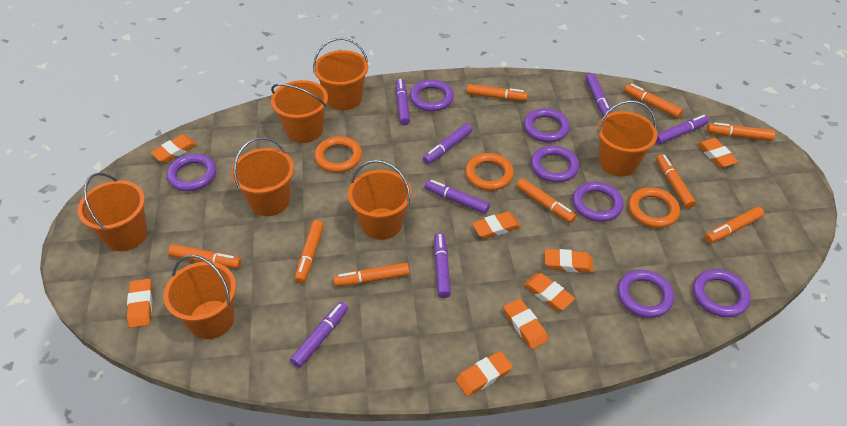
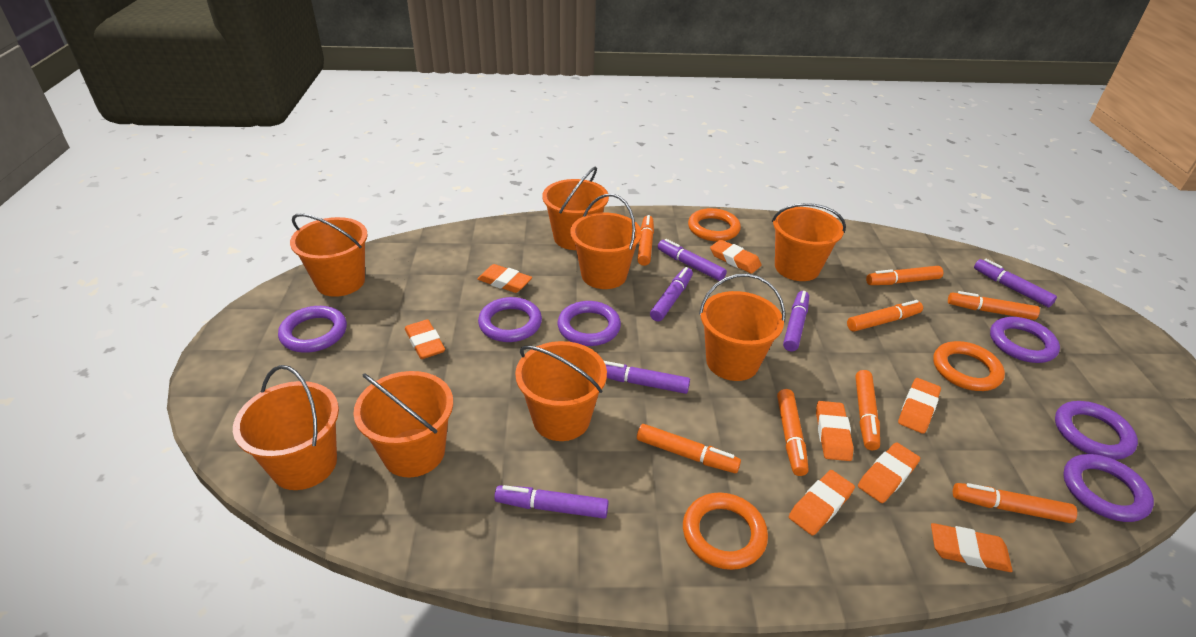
orange bucket: [77,173,147,251] [163,255,236,339] [231,137,294,216] [271,80,328,143] [313,38,368,110] [348,160,412,240] [597,100,657,177] = 7 -> [233,365,339,490] [290,213,368,297] [353,371,453,477] [515,341,607,441] [542,166,609,250] [571,194,642,289] [699,274,785,381] [772,203,846,281] = 8
orange marker: [168,244,242,268] [295,220,324,283] [333,263,410,287] [466,84,528,101] [516,178,576,223] [624,84,683,118] [656,154,696,208] [705,206,764,243] [707,123,775,141] = 9 -> [637,215,654,266] [637,424,741,473] [777,389,809,476] [847,300,923,332] [855,370,880,450] [866,266,943,285] [948,291,1040,320] [953,483,1077,523] = 8
purple marker: [290,302,348,368] [396,79,410,125] [423,123,472,164] [425,180,490,214] [434,233,451,298] [585,73,612,116] [655,115,709,145] = 7 -> [494,485,609,519] [604,361,690,394] [650,267,693,321] [658,239,727,281] [783,291,809,351] [974,259,1057,307] = 6
purple ring: [167,154,216,191] [410,80,454,111] [524,108,570,142] [531,146,579,182] [572,182,624,222] [617,270,674,318] [693,269,751,317] = 7 -> [278,306,347,353] [478,297,542,342] [557,301,621,346] [990,317,1060,363] [1055,401,1138,460] [1063,454,1154,522] = 6

